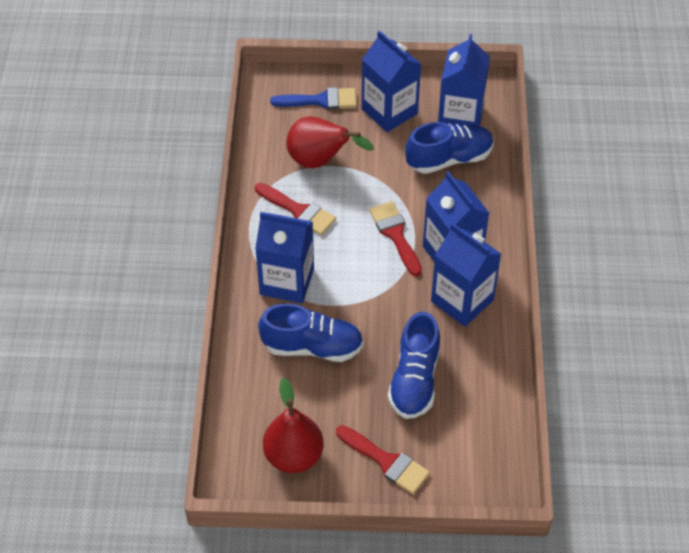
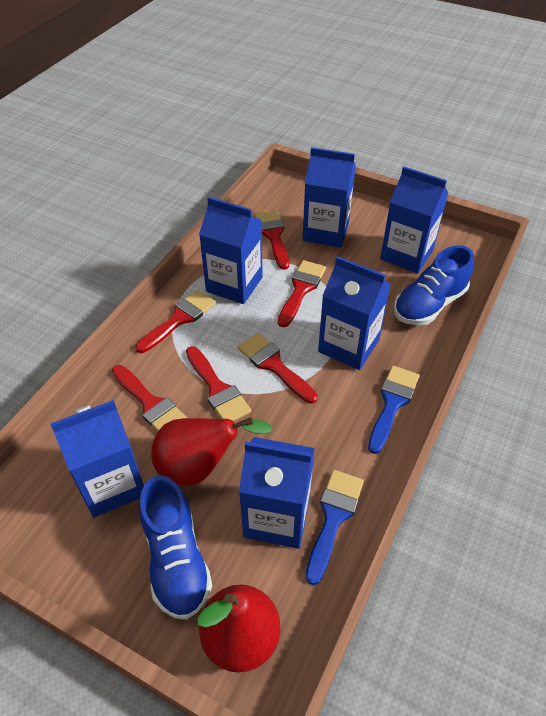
blue brush: [270,87,357,110] = 1 -> [305,470,364,585] [368,366,420,454] = 2
blue carton: [255,212,314,303] [362,31,421,132] [423,171,489,262] [431,223,501,327] [438,34,490,126] = 5 -> [50,400,144,517] [199,197,263,304] [239,437,315,549] [303,147,356,248] [318,256,391,370] [380,167,449,274] = 6
blue shoe: [258,303,363,362] [388,312,440,419] [405,122,494,174] = 3 -> [139,475,212,620] [394,245,474,325] = 2
red brush: [255,183,336,235] [336,425,430,494] [369,201,422,276] = 3 -> [112,365,187,431] [135,290,216,353] [186,346,251,421] [238,333,318,404] [255,210,289,270] [278,260,326,327] = 6

